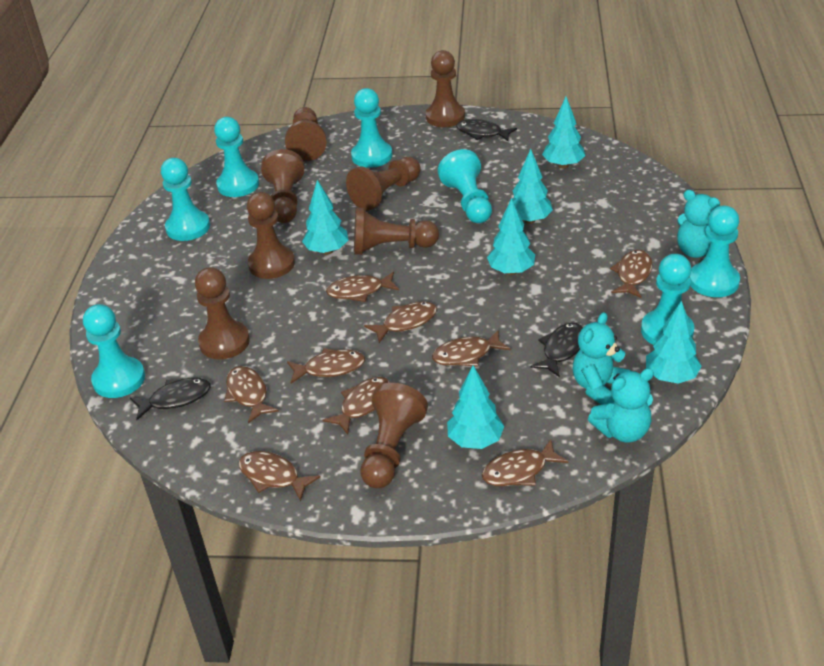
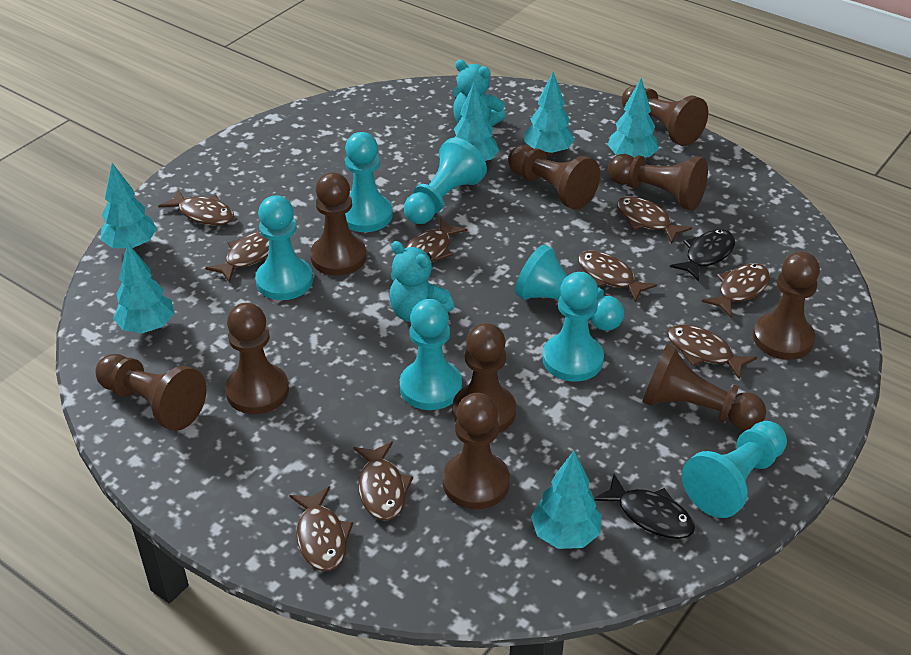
black fish: [130,378,210,420] [456,119,517,142] [530,323,583,378] = 3 -> [594,474,695,539] [670,229,735,281] = 2
brown pawn: [195,267,250,359] [247,192,295,279] [261,149,304,223] [285,107,327,161] [346,157,421,211] [354,208,439,255] [360,383,428,488] [426,50,465,127] = 8 -> [95,354,207,431] [225,303,289,414] [310,172,366,276] [443,393,510,509] [453,323,516,433] [508,145,600,210] [608,154,708,210] [622,85,708,146] [642,344,766,430] [753,251,820,360] = 10
turquoise teddy bear: [573,312,631,405] [588,368,654,443] [677,190,720,258] = 3 -> [389,241,454,322] [453,60,506,126] = 2

